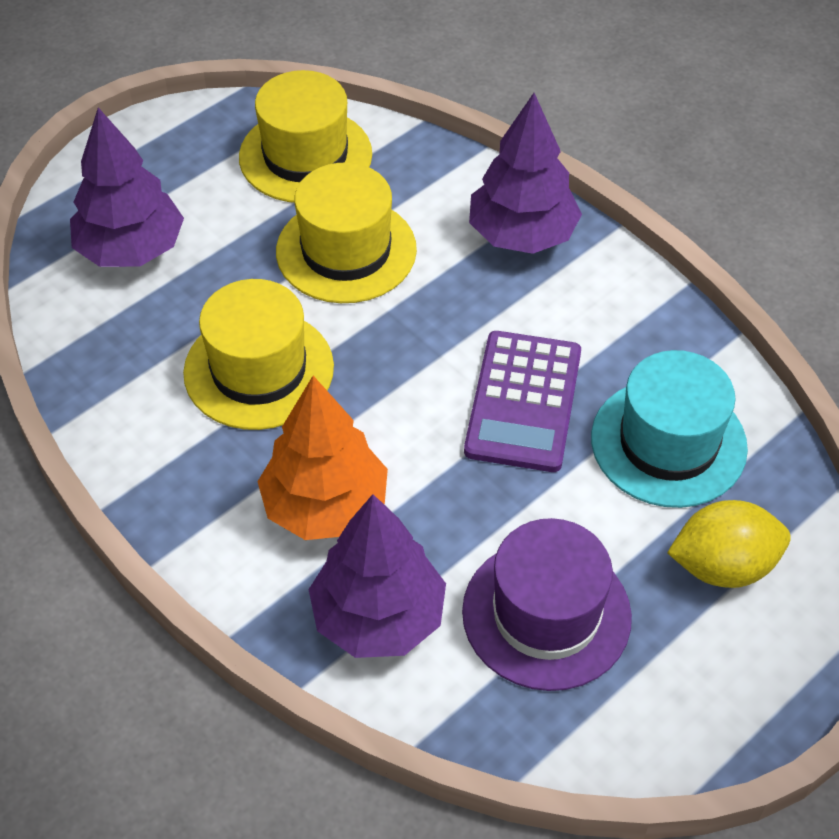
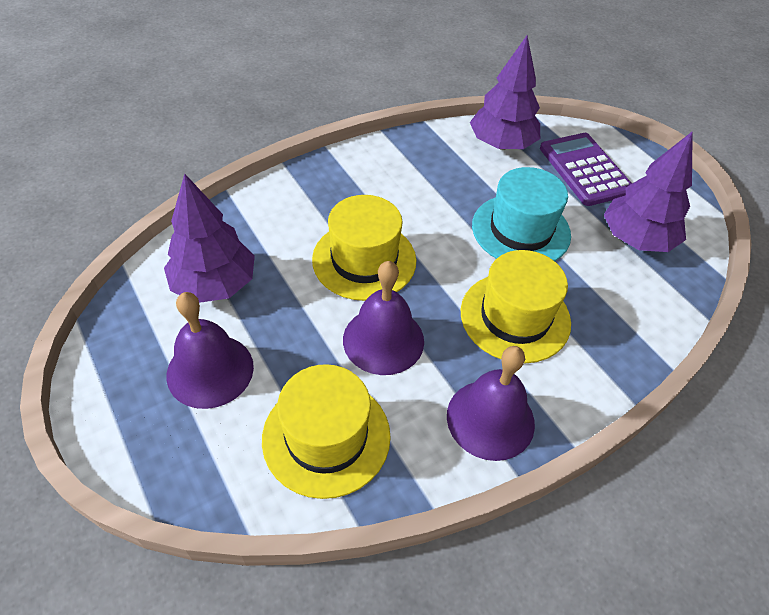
orange tree: [257,376,388,540] = 1 -> none = 0
purple bell: none = 0 -> [166,292,254,409] [343,261,424,375] [447,346,535,461] = 3
purple hat: [462,518,632,691] = 1 -> none = 0
yellow lemon: [667,500,791,588] = 1 -> none = 0

